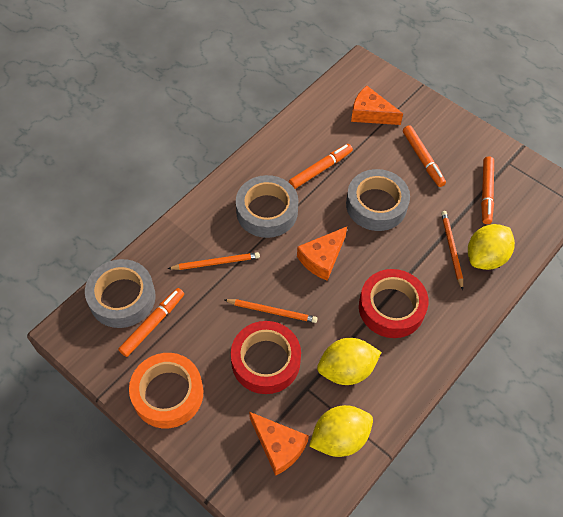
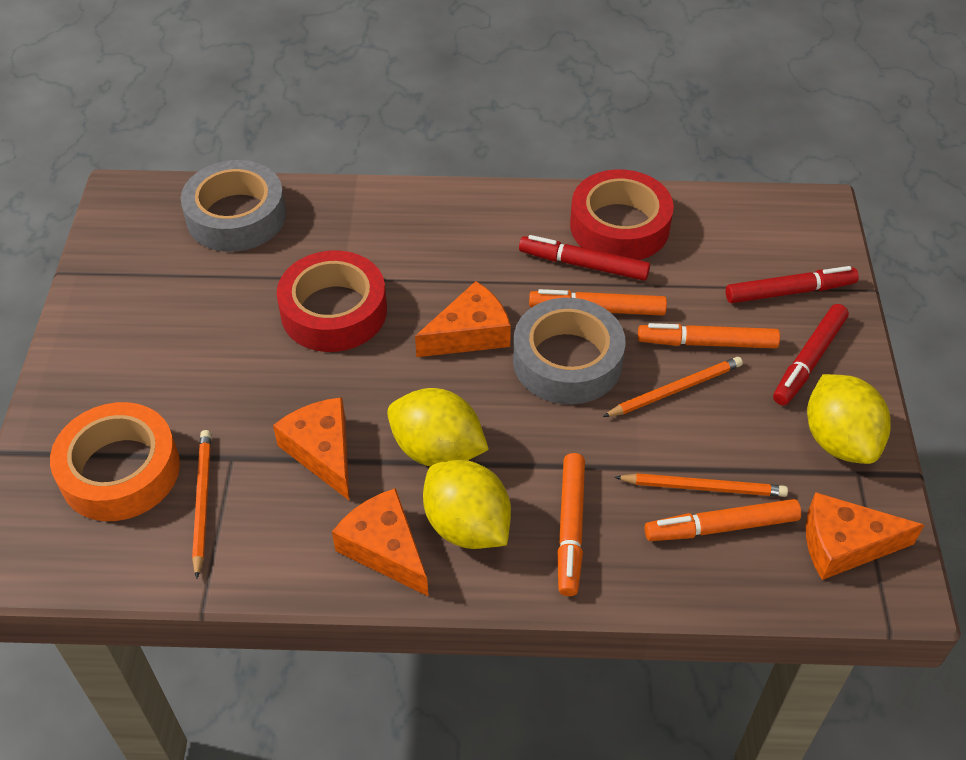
grey tape: [85,259,156,328] [236,175,299,238] [346,169,410,231] = 3 -> [181,160,286,252] [513,298,626,404] = 2
orange cheese: [249,412,309,476] [297,227,347,281] [351,86,403,125] = 3 -> [273,397,349,500] [332,488,429,597] [415,281,511,357] [806,492,924,580] = 4
red marker: none = 0 -> [519,235,650,281] [726,266,859,303] [773,304,849,405] = 3

